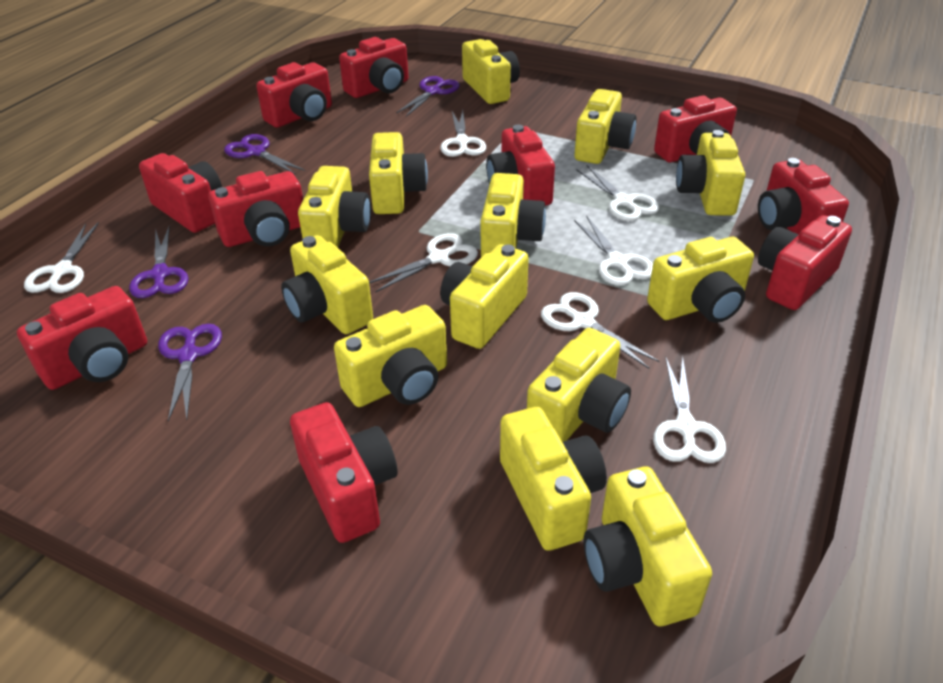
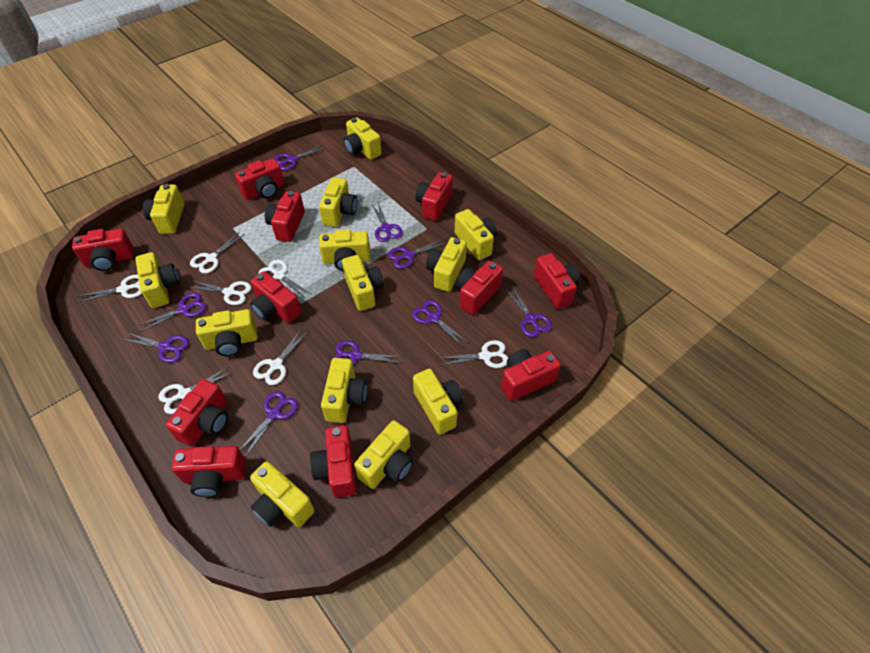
purple scissors: [129,226,189,298] [158,324,222,421] [224,134,305,175] [396,76,460,117] = 4 -> [121,333,189,363] [137,293,206,332] [240,391,298,457] [274,145,325,170] [333,341,404,366] [371,203,403,242] [388,239,447,269] [412,300,469,347] [505,286,552,337] = 9
red camera: [17,286,147,390] [139,153,222,233] [208,171,303,247] [256,62,332,128] [290,402,398,543] [339,37,409,98] [486,125,555,206] [654,95,737,162] [758,158,849,234] [758,215,852,310] = 10 -> [72,229,134,271] [166,379,228,447] [171,446,246,497] [235,158,284,200] [250,271,301,323] [265,191,305,242] [310,425,356,498] [415,172,453,221] [456,261,503,315] [501,349,561,401] [534,253,580,309] = 11

